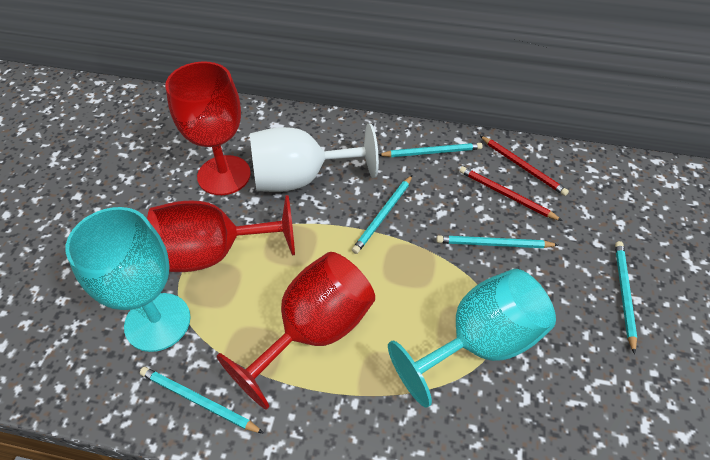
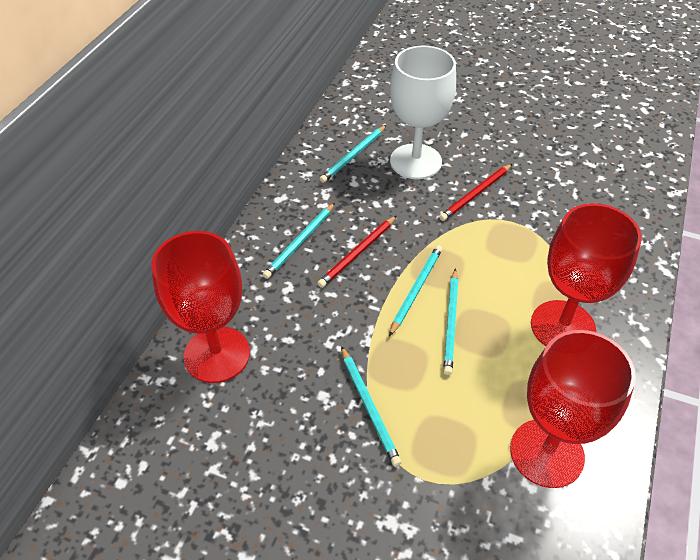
turquoise goblet: [65,207,190,352] [388,269,556,408] = 2 -> none = 0

